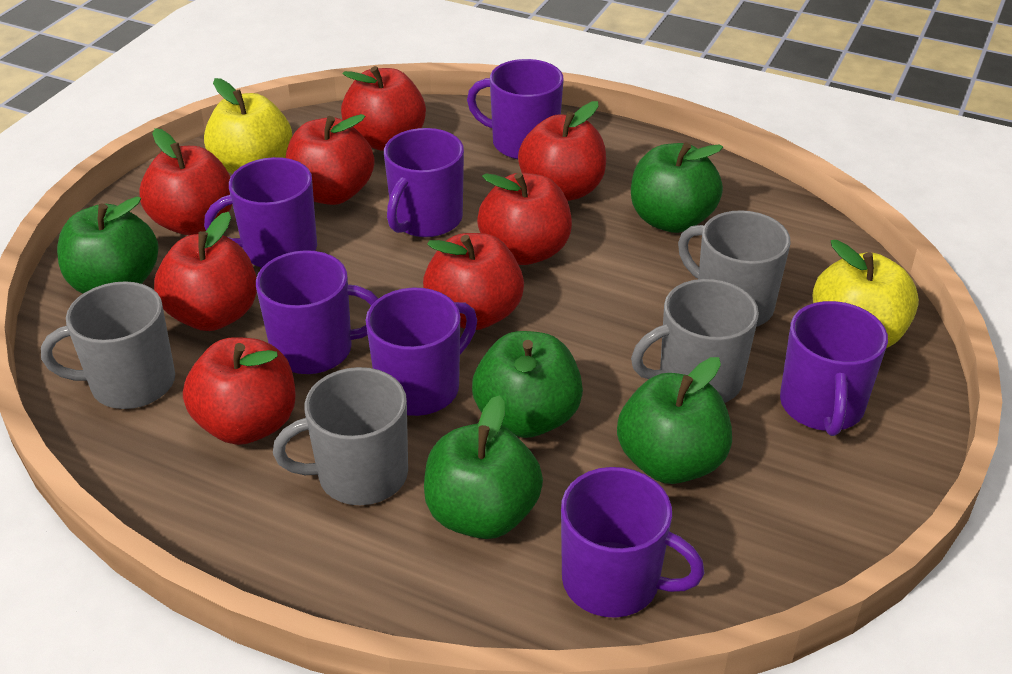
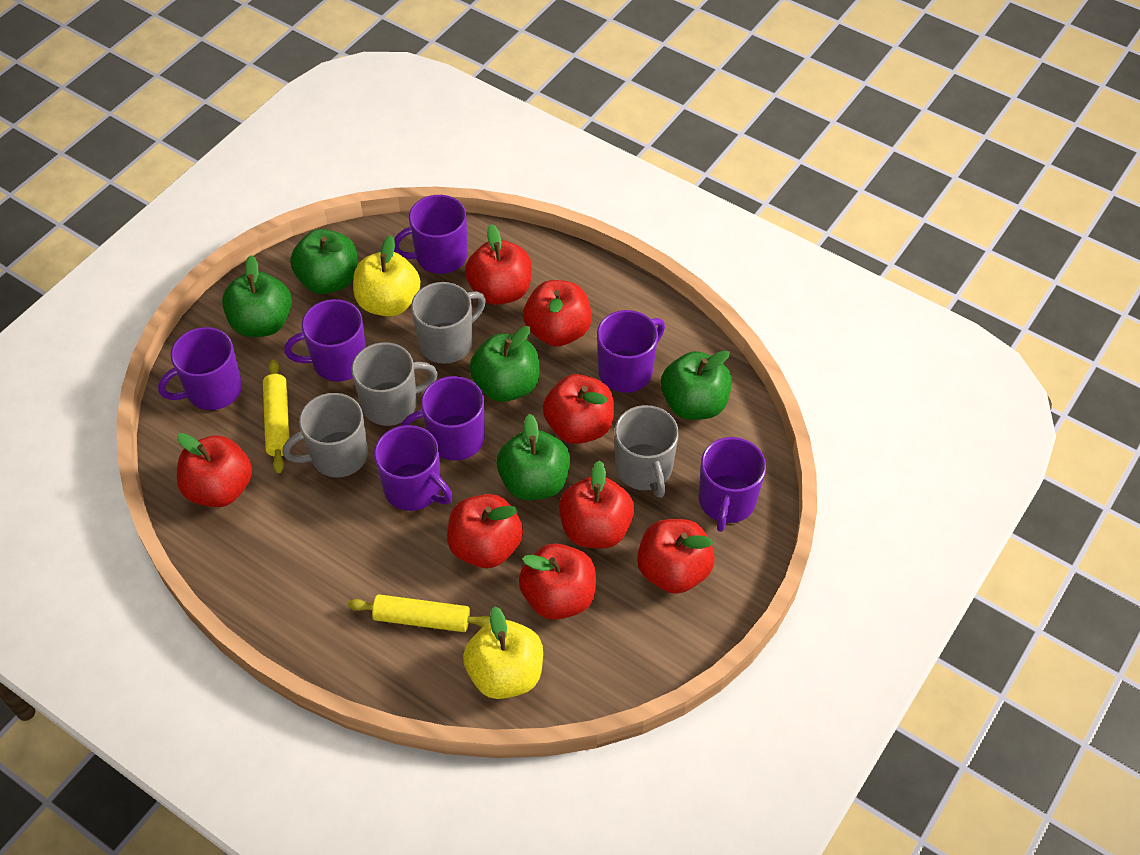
yellow rolling pin: none = 0 -> [263,359,290,473] [348,594,490,632] = 2

